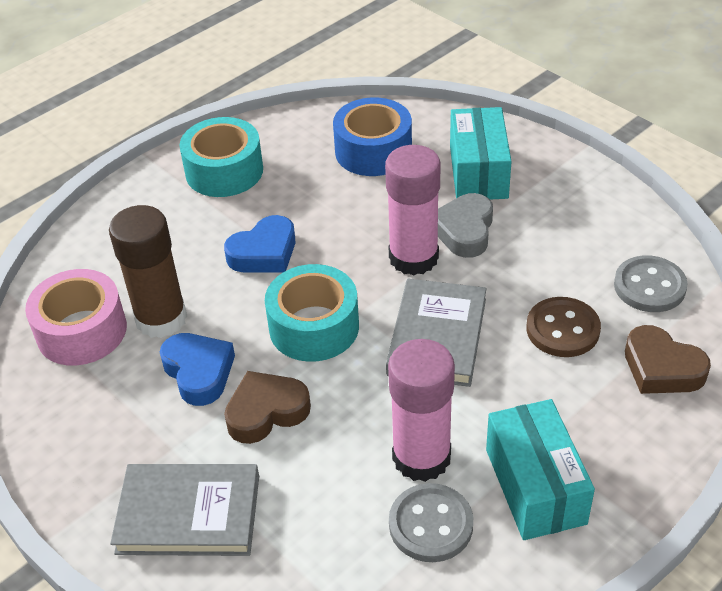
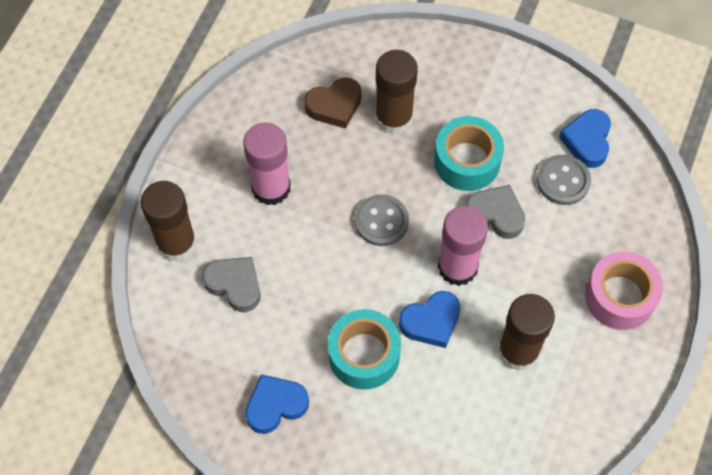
blue heart: [160,333,235,406] [224,215,295,273] = 2 -> [245,374,309,434] [399,291,460,348] [559,109,611,168] = 3
blue tape: [333,98,412,176] = 1 -> none = 0
brown button: [526,297,601,357] = 1 -> none = 0
brown glue stick: [109,205,187,338] = 1 -> [141,181,197,262] [375,50,418,135] [498,294,555,371] = 3
brown heart: [224,371,311,444] [625,325,711,394] = 2 -> [304,77,361,129] = 1
grey book: [110,464,259,556] [386,279,487,387] = 2 -> none = 0
grey heart: [438,193,493,258] = 1 -> [202,257,261,312] [466,185,525,239] = 2
turquoise box: [450,107,512,200] [486,399,595,540] = 2 -> none = 0

